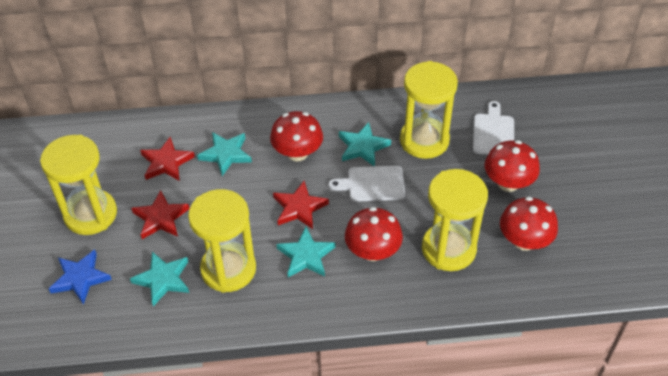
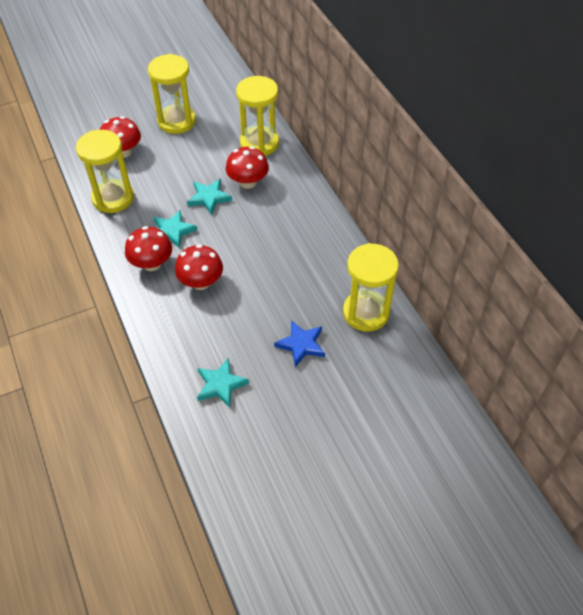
red star: [131,190,190,239] [140,137,195,181] [273,181,329,229] = 3 -> none = 0
turquoise star: [130,252,189,306] [197,132,252,176] [276,227,336,277] [339,122,391,166] = 4 -> [153,210,197,249] [187,179,232,215] [197,358,249,408] = 3
white cutting board: [329,166,405,202] [473,101,514,155] = 2 -> none = 0

